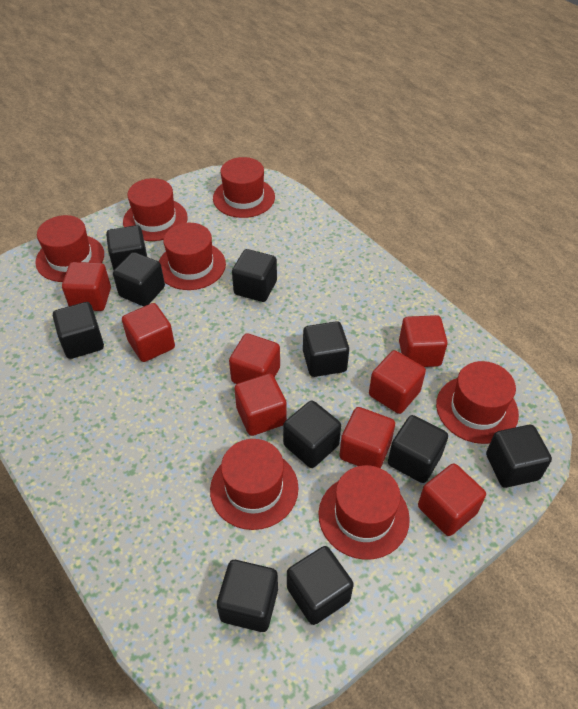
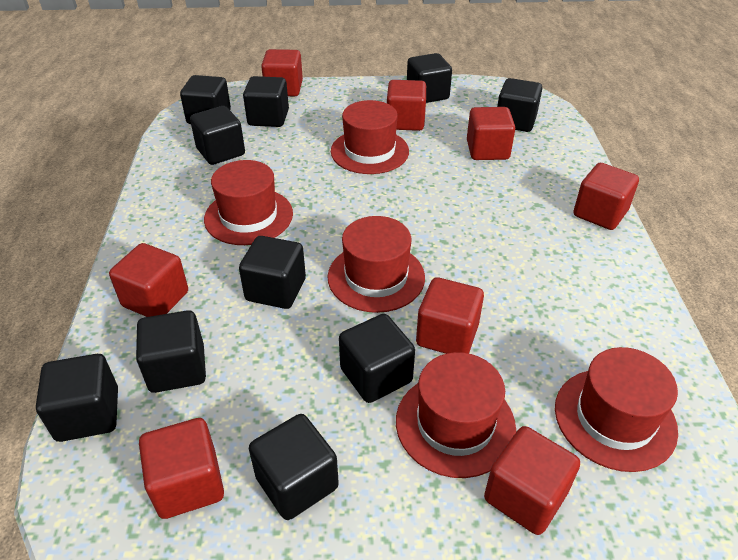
red hat: [35,215,104,282] [123,178,188,241] [158,223,226,290] [210,439,299,530] [213,157,275,218] [319,465,410,560] [436,361,519,444] = 7 -> [204,160,293,245] [328,216,425,313] [331,100,409,174] [396,352,516,478] [555,347,678,472] = 5

